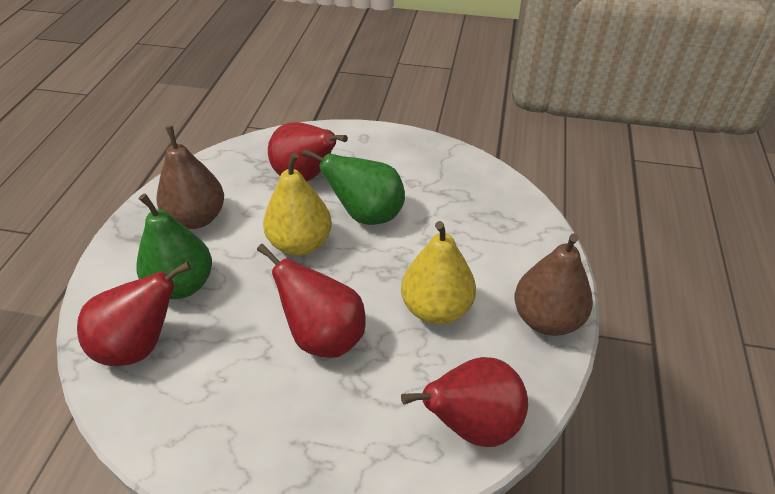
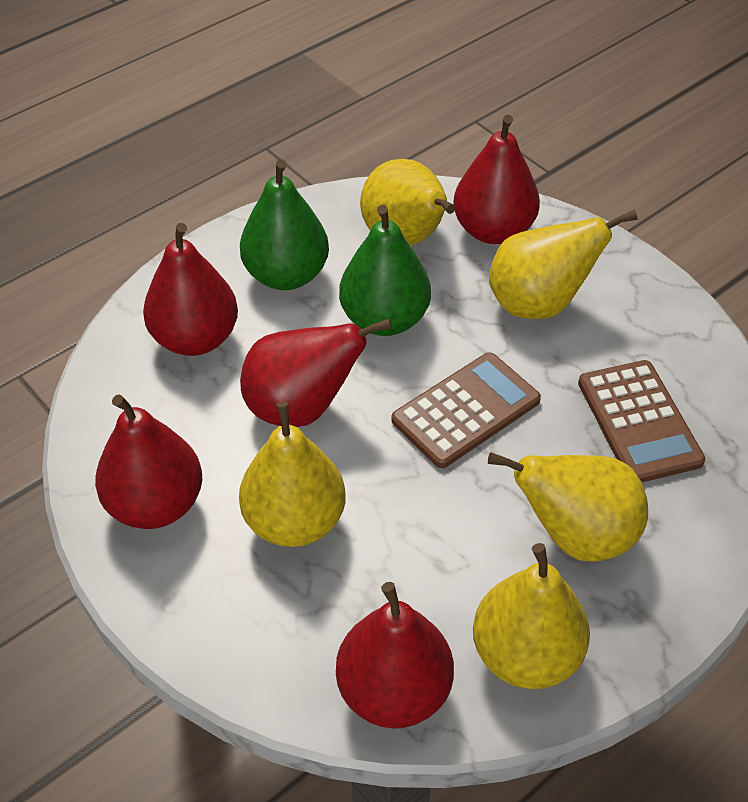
brown calculator: none = 0 -> [392,352,541,468] [578,360,706,482] = 2
brown pear: [156,126,224,229] [515,233,593,336] = 2 -> none = 0
red pear: [77,262,191,366] [257,244,366,358] [268,122,348,182] [401,357,528,447] = 4 -> [95,395,202,529] [143,223,238,356] [240,319,392,427] [336,582,454,729] [453,115,540,244] = 5
yellow pear: [263,153,332,256] [401,221,476,325] = 2 -> [239,401,345,547] [360,159,455,245] [473,543,590,689] [488,452,648,562] [489,210,637,319] = 5

